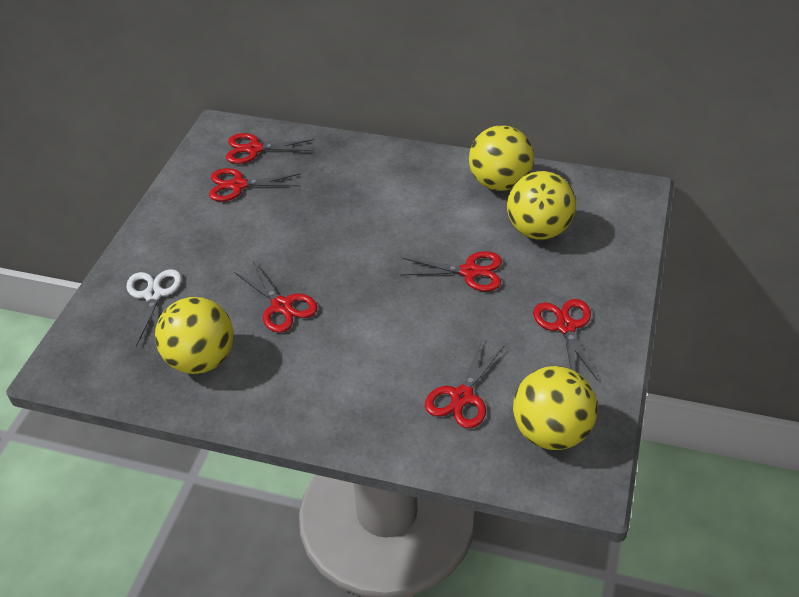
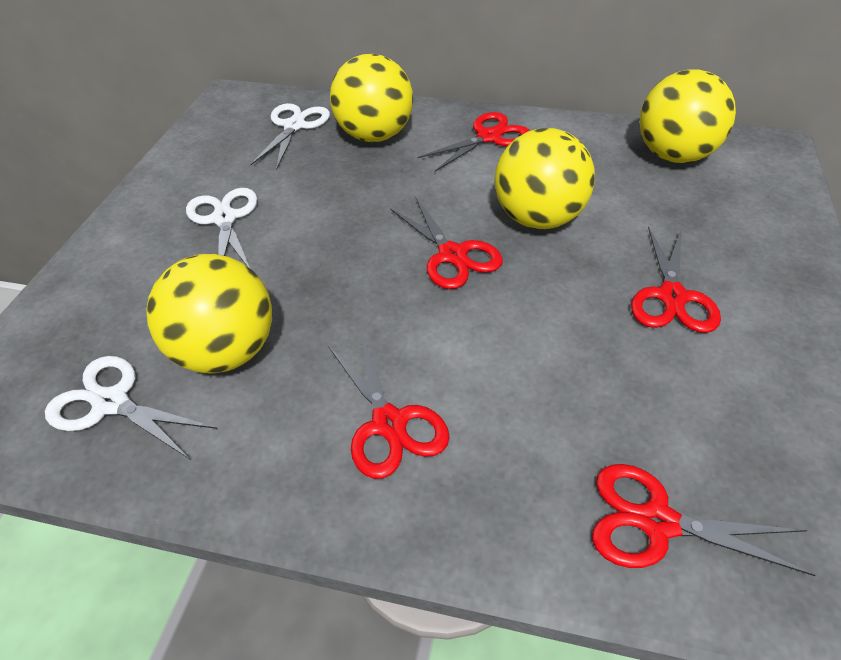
red scissors: [209,168,301,201] [226,133,314,164] [234,261,317,333] [400,251,502,291] [425,339,504,428] [533,299,598,381] = 6 -> [328,332,450,479] [390,196,503,289] [418,112,530,172] [592,464,816,576] [631,226,721,333] = 5
white scissors: [126,269,182,347] = 1 -> [45,356,218,459] [186,188,257,268] [250,103,330,170] = 3

